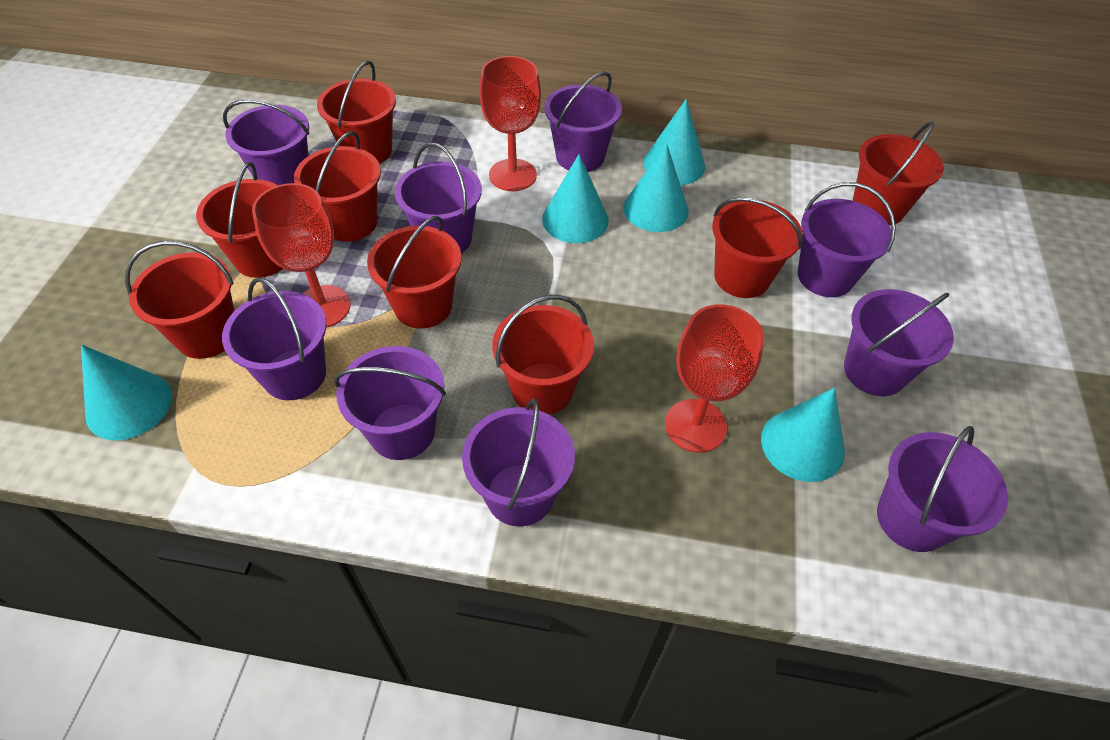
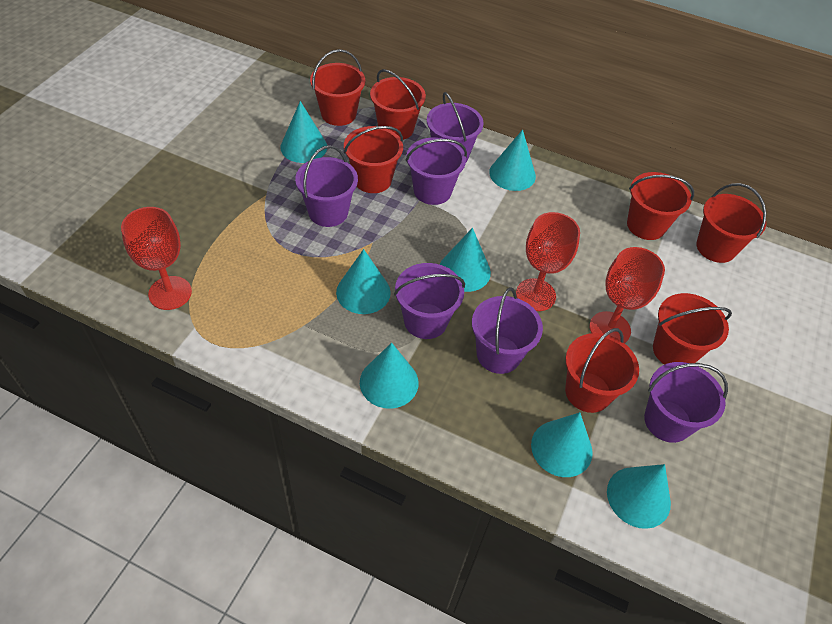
purple bucket: [222,277,327,400] [223,99,310,185] [334,346,446,460] [395,142,482,253] [462,399,575,526] [544,71,622,172] [798,182,896,297] [844,289,954,396] [877,426,1008,552] = 9 -> [295,145,358,227] [394,263,465,339] [406,137,467,205] [427,92,484,162] [472,287,543,374] [644,362,728,443] = 6
red bucket: [125,241,235,359] [196,162,283,278] [294,131,381,242] [317,60,396,164] [367,216,462,328] [492,295,594,414] [712,197,803,298] [853,121,944,226] = 8 -> [310,49,365,126] [344,126,403,193] [370,69,426,140] [565,328,639,413] [627,172,694,240] [653,293,732,365] [696,183,766,263] = 7
turquoise cone: [81,345,172,440] [542,154,609,243] [623,144,688,232] [643,99,705,185] [761,388,845,482] = 5 -> [281,101,327,163] [336,249,391,314] [360,343,419,409] [440,228,491,292] [489,130,536,191] [531,412,593,477] [607,464,671,529] = 7

